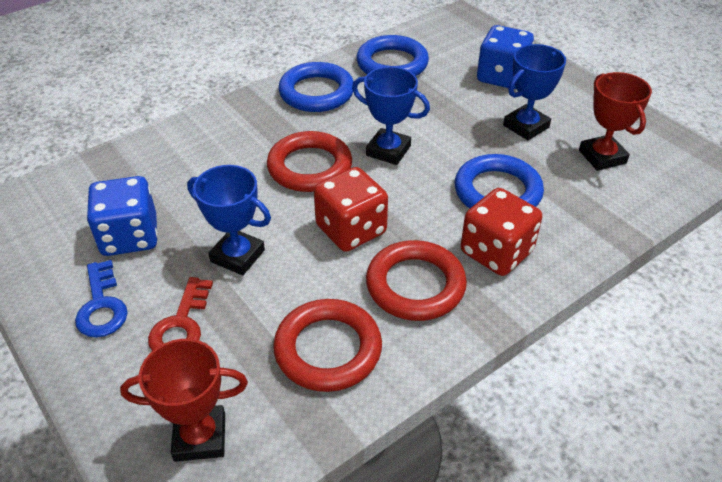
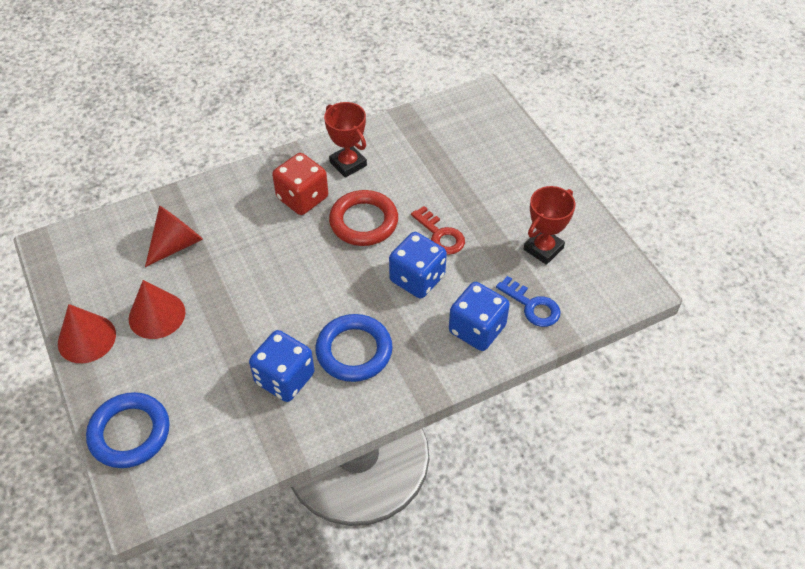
blue dice: [87,176,158,256] [477,25,534,89] = 2 -> [249,330,315,402] [389,232,447,298] [449,282,510,351] = 3
blue ring: [278,62,354,112] [356,35,429,76] [455,154,544,208] = 3 -> [86,392,170,468] [315,314,393,382] = 2
blue trophy: [187,165,271,275] [352,67,430,165] [503,44,566,140] = 3 -> none = 0
red cone: none = 0 -> [58,304,116,363] [129,280,185,339] [145,206,203,267] = 3
red dice: [314,167,388,252] [461,188,542,276] = 2 -> [272,153,328,215] = 1
red ring: [267,131,352,192] [273,299,382,392] [366,240,467,321] = 3 -> [329,190,398,246] = 1

